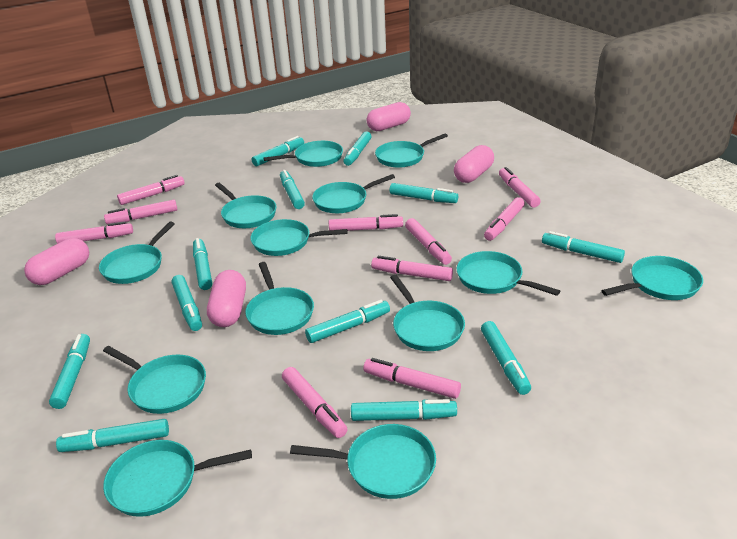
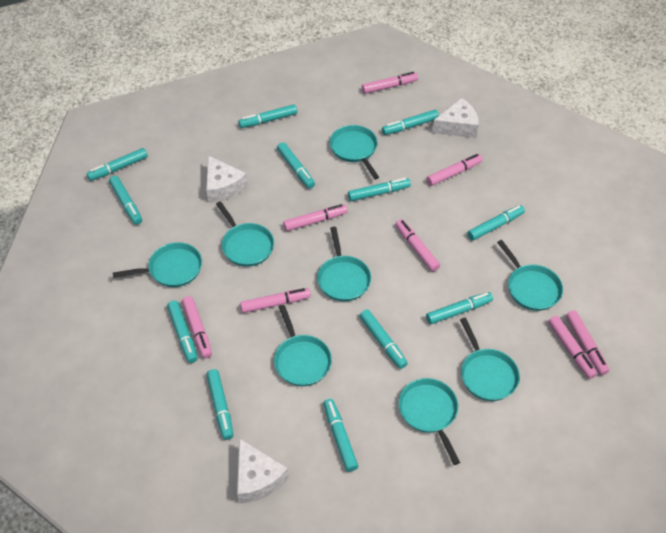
pink capsule: [24,238,89,285] [207,270,246,327] [367,102,411,131] [454,145,494,183] = 4 -> none = 0
pink marker: [55,221,133,244] [104,200,177,224] [117,175,185,205] [282,367,347,438] [329,214,403,231] [364,358,461,399] [371,256,453,281] [405,218,452,265] [484,197,525,241] [499,167,541,208] = 10 -> [182,296,212,358] [240,288,311,313] [283,204,348,231] [362,72,418,94] [396,219,440,271] [426,154,483,186] [548,316,597,379] [566,310,609,375] = 8
turquoise pan: [99,222,175,284] [103,346,206,414] [103,440,252,517] [215,183,276,228] [245,262,314,335] [250,219,348,256] [263,141,343,167] [290,424,436,499] [312,174,395,213] [375,133,448,168] [390,275,465,351] [457,251,560,296] [602,256,703,300] = 13 -> [113,242,202,287] [216,201,274,267] [274,305,332,386] [317,227,371,301] [330,125,379,179] [398,378,460,465] [460,318,520,401] [497,240,563,311] = 8
white cheese: none = 0 -> [206,155,248,203] [237,438,289,504] [432,98,479,138] = 3

